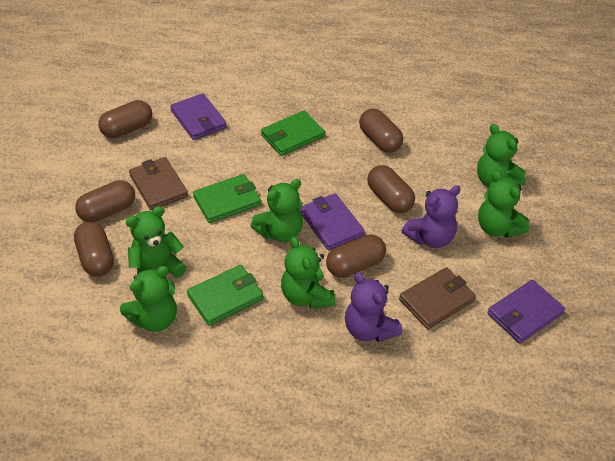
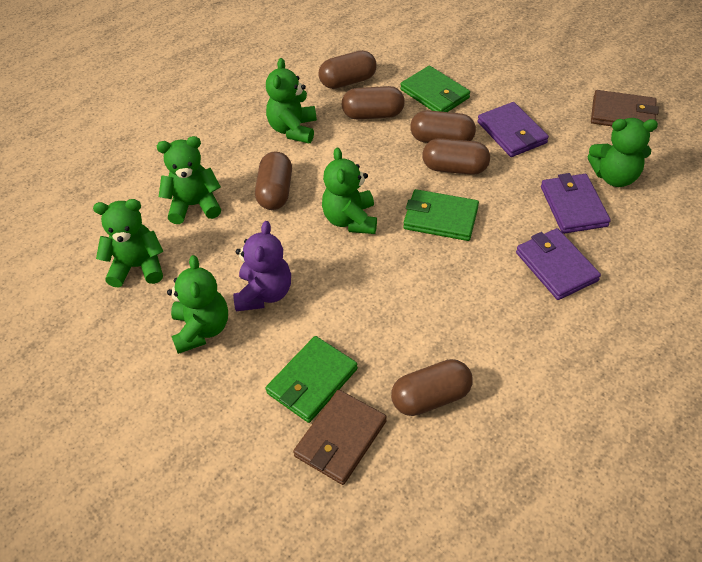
purple teddy bear: [345,272,402,342] [402,185,461,248] = 2 -> [233,221,291,311] = 1

